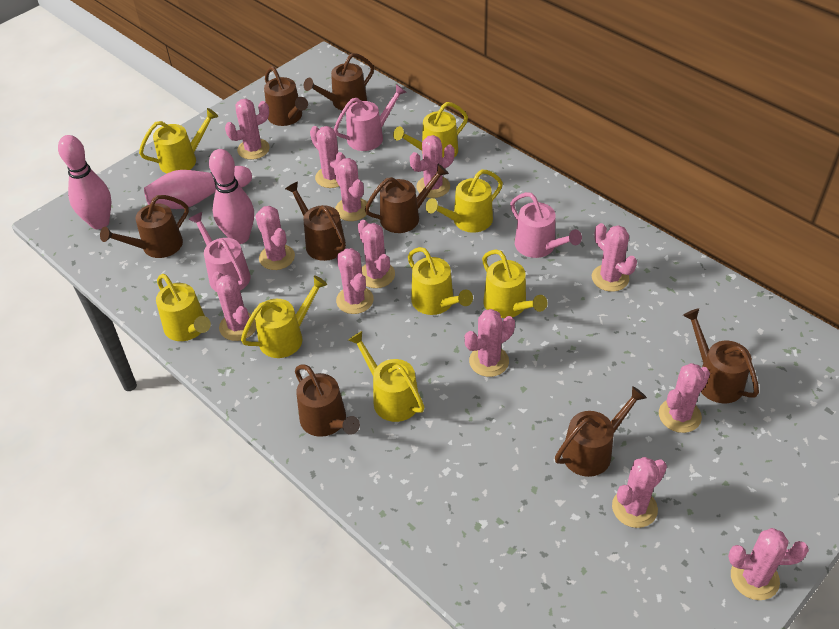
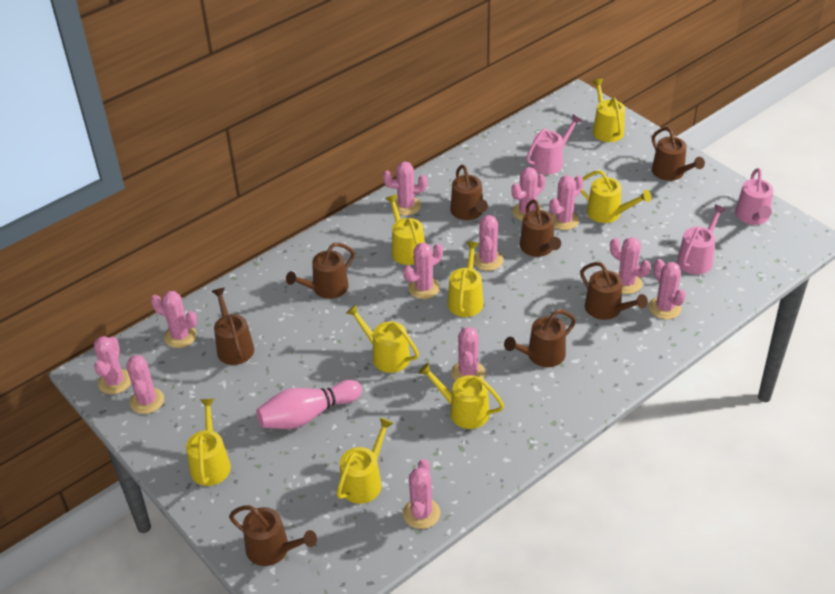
pink bowling pin: [58,135,111,229] [144,166,252,209] [209,149,254,244] = 3 -> [256,380,362,429] = 1
pink cactus: [212,272,256,341] [225,99,270,160] [255,206,295,270] [310,126,345,188] [334,158,370,221] [336,248,374,314] [358,220,395,288] [410,135,455,198] [465,309,515,377] [592,223,637,292] [612,457,667,528] [659,363,710,433] [728,528,809,600] = 13 -> [94,336,131,394] [126,355,164,414] [151,291,197,348] [383,161,427,215] [403,242,443,299] [403,459,440,529] [451,327,485,381] [473,215,504,271] [511,167,546,221] [550,175,583,230] [610,237,651,294] [649,259,686,319] = 12

